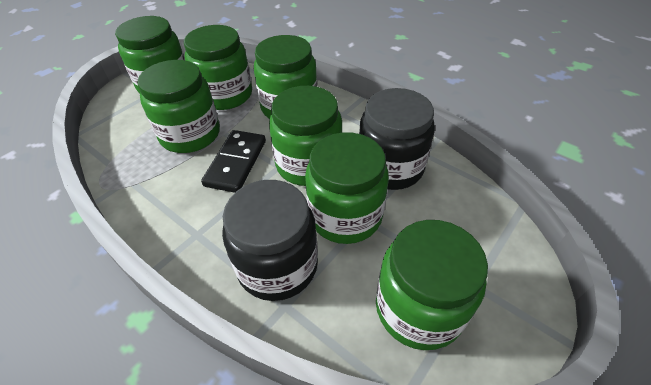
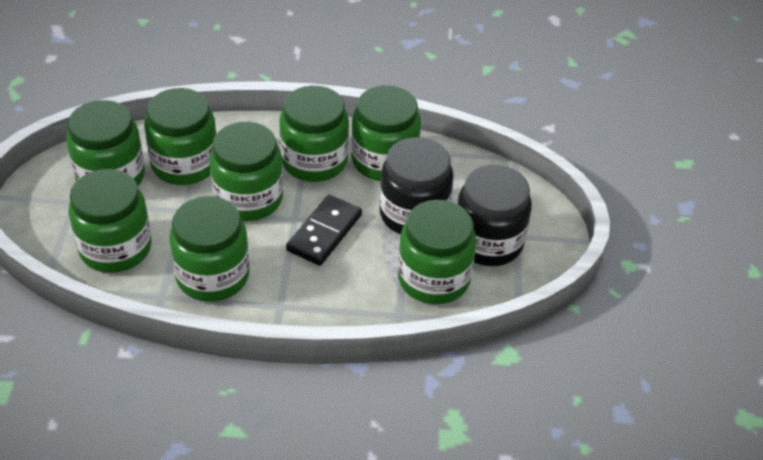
green jar: [115,16,185,93] [137,60,220,153] [184,25,252,110] [254,35,317,119] [269,86,342,186] [305,132,389,244] [376,220,488,350] = 7 -> [67,100,145,186] [69,169,152,273] [144,88,217,185] [169,196,250,302] [209,122,283,221] [279,86,349,182] [351,85,421,181] [398,200,477,304] = 8

